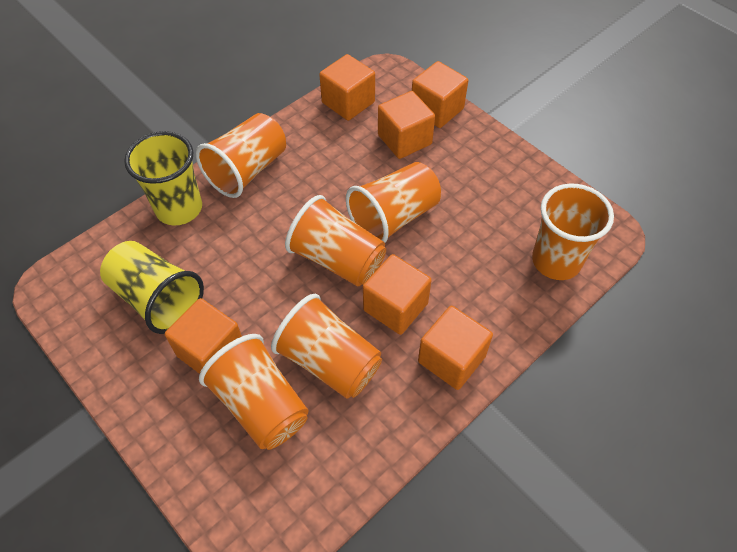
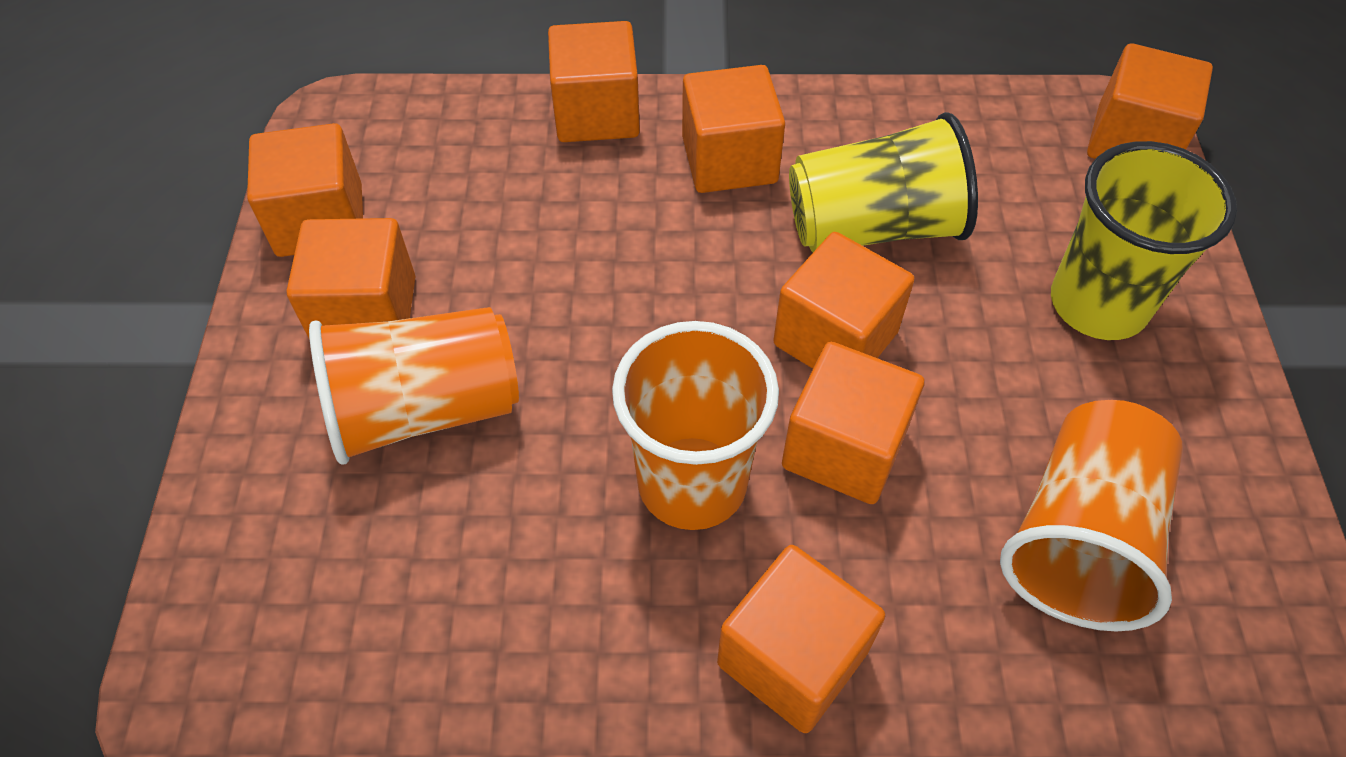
orange cube: [165,298,242,374] [319,54,375,121] [363,254,432,335] [378,91,435,159] [412,61,468,128] [418,306,493,390] = 6 -> [247,123,363,257] [287,218,416,340] [548,21,640,142] [682,65,785,193] [717,545,885,733] [773,232,915,369] [782,342,925,504] [1087,43,1213,159] = 8
orange cup: [196,113,286,198] [199,334,308,450] [271,294,382,399] [285,195,386,287] [346,162,441,243] [532,184,614,280] = 6 -> [309,307,519,465] [612,321,779,530] [1000,400,1183,631] = 3

